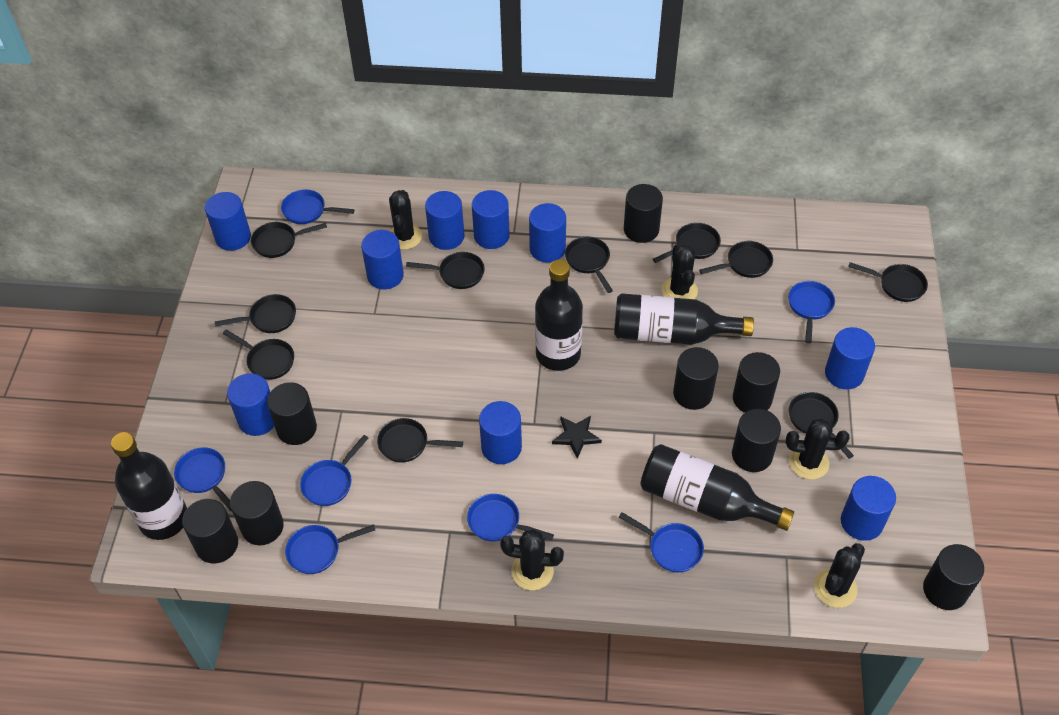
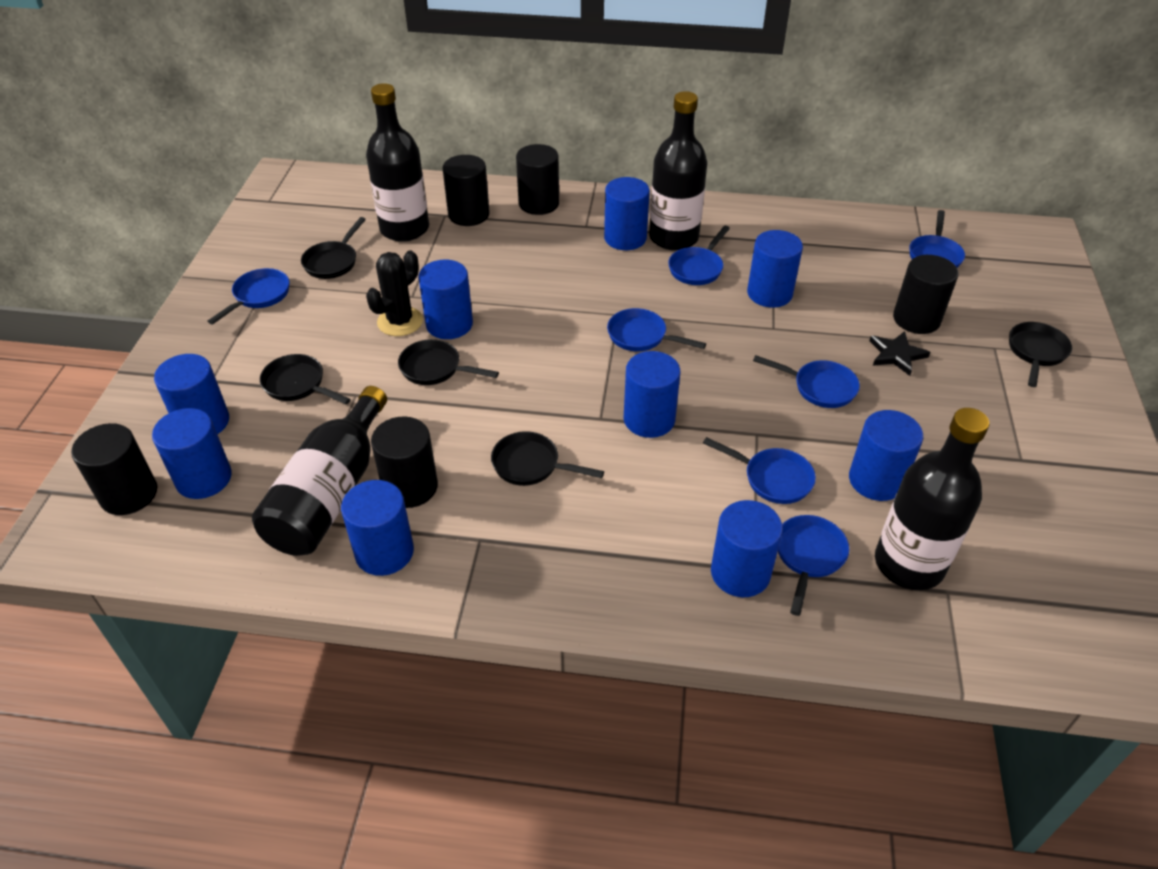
black cactus: [389,190,422,250] [500,529,564,590] [662,243,698,299] [786,418,850,479] [814,543,865,608] = 5 -> [366,251,423,336] = 1
black cylinder: [182,499,238,564] [230,481,284,545] [267,382,317,445] [624,184,663,243] [673,347,719,410] [732,409,781,472] [733,352,780,413] [923,544,984,610] = 8 -> [71,423,157,515] [371,416,438,508] [443,155,490,226] [516,144,559,215] [893,255,959,334] = 5
black pan: [215,294,296,333] [223,329,294,380] [251,222,327,258] [377,418,463,463] [406,252,485,289] [565,237,613,293] [653,223,721,263] [699,241,773,278] [789,392,854,459] [848,262,928,302] = 10 -> [260,354,351,405] [301,217,366,279] [398,339,499,385] [491,431,604,486] [1009,322,1072,387] = 5

